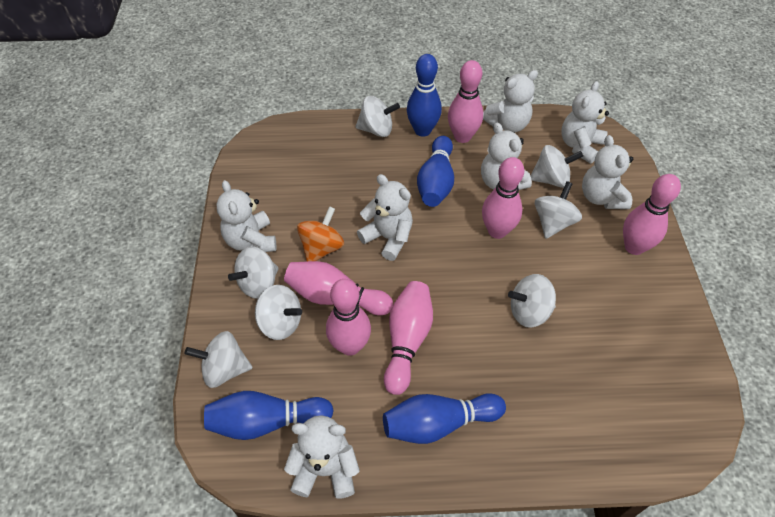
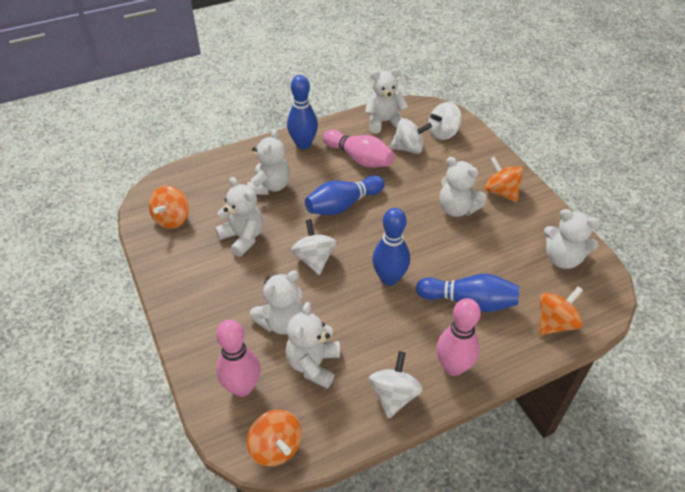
orange spinning top: [297,206,344,261] = 1 -> [149,185,189,229] [247,410,302,466] [485,157,524,203] [539,286,583,335] = 4
pink bowling pin: [284,261,393,315] [326,279,371,356] [384,281,433,395] [448,60,483,143] [482,157,524,239] [623,174,681,255] = 6 -> [216,319,261,397] [323,129,394,168] [436,298,481,376] = 3
white spinning top: [185,331,252,388] [228,246,279,299] [255,285,302,340] [355,96,400,137] [508,274,556,328] [530,145,583,188] [535,181,582,239] = 7 -> [291,219,336,275] [369,351,423,418] [390,118,432,154] [429,102,462,140] = 4

